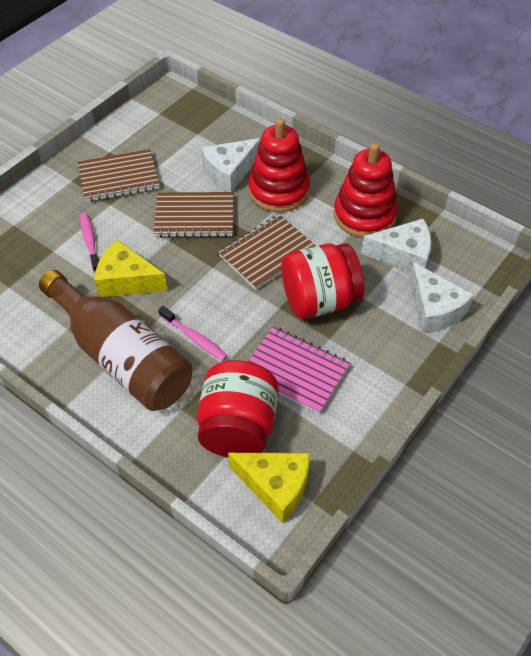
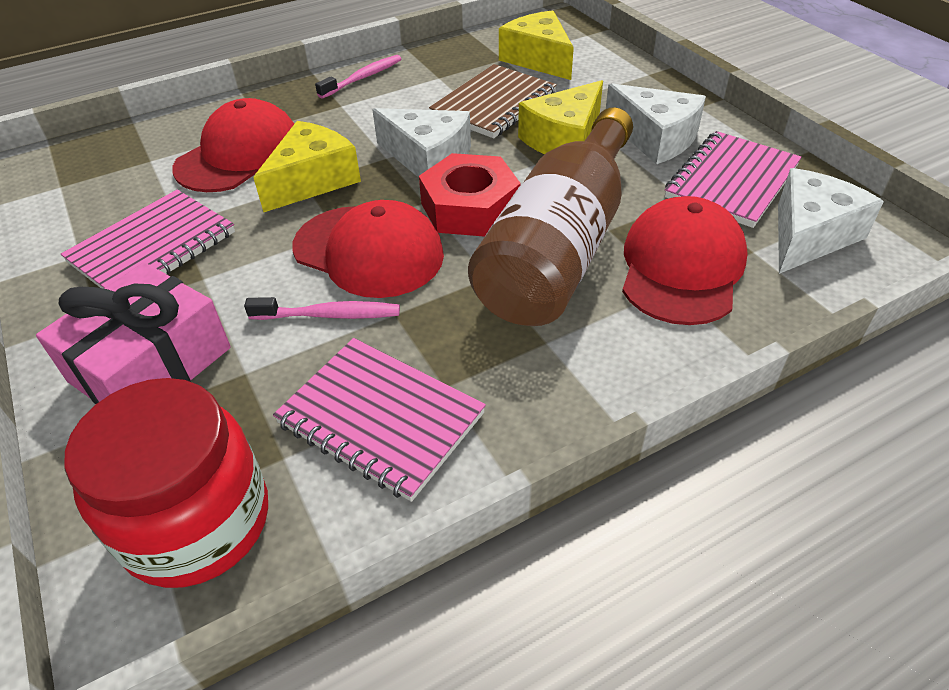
brown notebook: [78,149,160,202] [154,192,234,238] [219,215,316,290] = 3 -> [429,64,557,138] = 1
pink gift: none = 0 -> [36,262,231,404] = 1
pink notebook: [248,326,350,414] = 1 -> [61,190,235,289] [273,338,486,502] [665,131,802,228] = 3
red cap: none = 0 -> [172,98,294,192] [292,200,444,298] [622,196,748,325] = 3
red jar: [197,360,279,458] [281,243,364,319] = 2 -> [65,378,268,588] = 1
red nut: none = 0 -> [419,153,521,237] = 1
red stacking toy: [248,118,310,212] [334,143,398,238] = 2 -> none = 0
yellow cheese: [95,240,167,297] [228,453,310,523] = 2 -> [253,121,361,212] [499,10,574,80] [518,80,603,154] = 3

